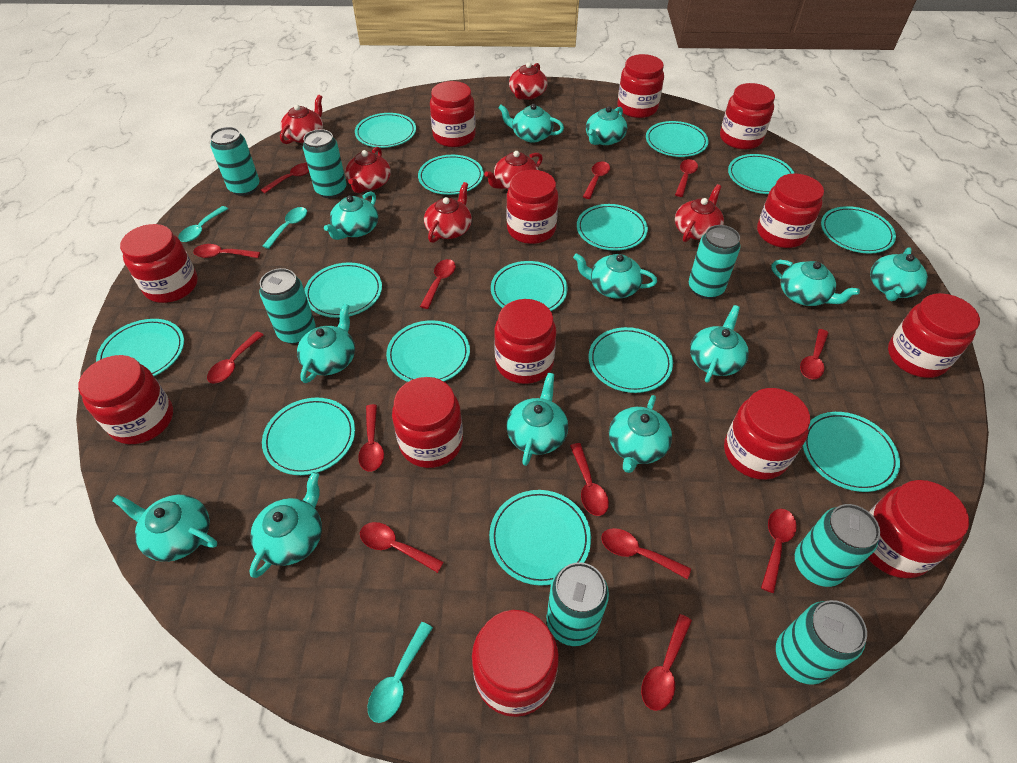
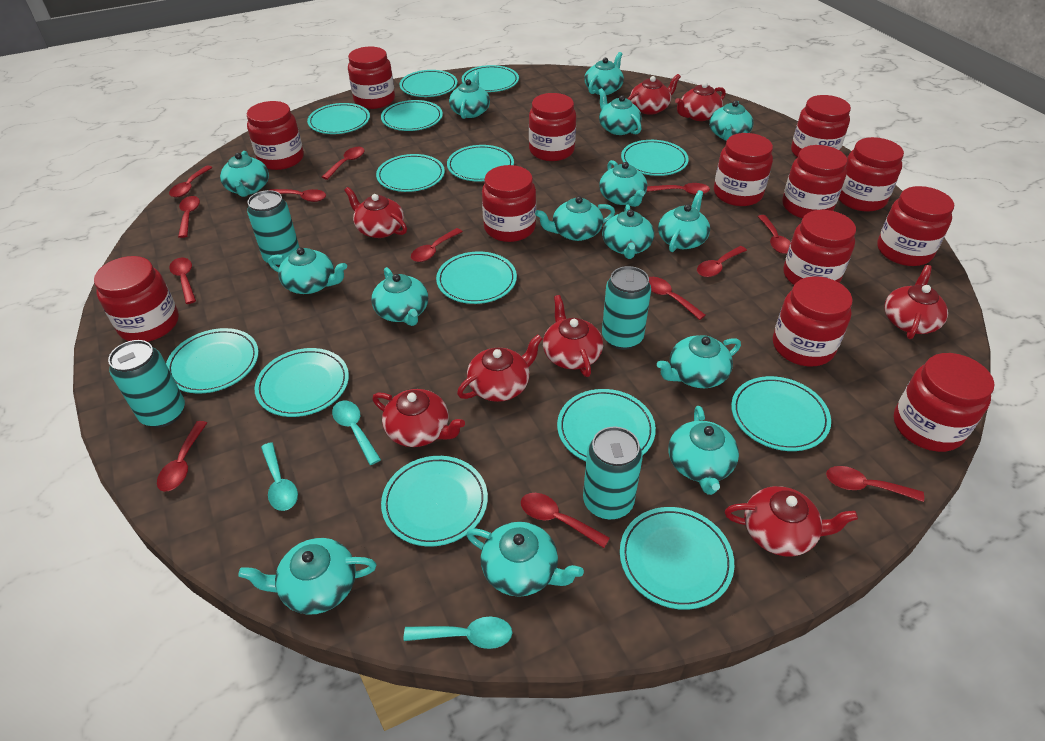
red teapot: [280,95,323,144] [345,147,391,193] [424,182,472,243] [484,151,543,189] [509,62,547,100] [675,184,724,242] = 6 -> [344,187,407,238] [372,389,465,447] [457,334,543,402] [543,295,603,377] [628,74,681,115] [675,82,726,121] [725,486,858,557] [885,265,948,339] = 8
turquoise can: [210,127,260,196] [259,268,316,344] [303,129,346,198] [547,562,609,646] [689,225,741,299] [776,600,867,685] [795,504,880,587] = 7 -> [108,340,185,428] [247,190,300,267] [583,427,643,520] [602,266,651,350] = 4
turquoise teapot: [112,495,217,562] [249,472,322,578] [297,304,355,383] [324,191,378,240] [498,104,564,143] [506,373,568,466] [573,253,657,299] [586,106,627,145] [609,395,672,473] [690,305,749,383] [771,260,860,306] [870,247,928,301] = 12 -> [220,151,269,197] [238,538,376,615] [268,247,347,294] [371,267,428,326] [449,71,490,119] [466,522,584,597] [535,196,615,241] [584,52,624,95] [598,88,642,135] [599,160,647,207] [602,204,654,259] [657,335,741,388] [658,190,710,252] [669,406,739,495] [709,101,754,141] = 15

